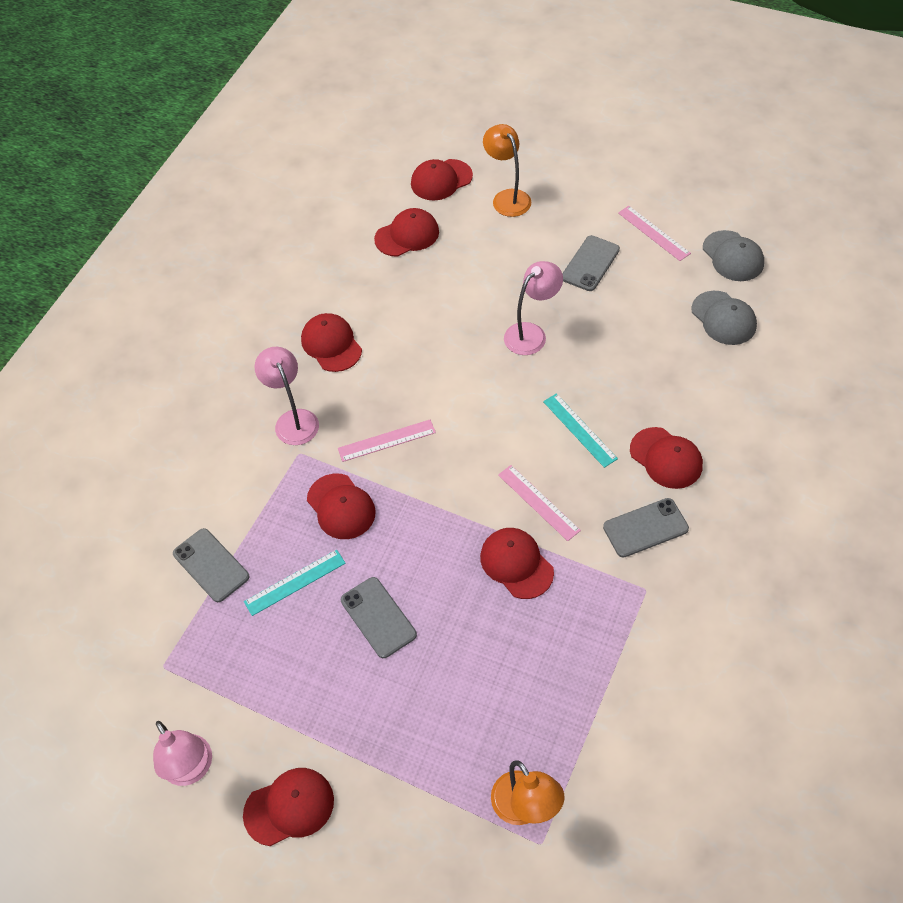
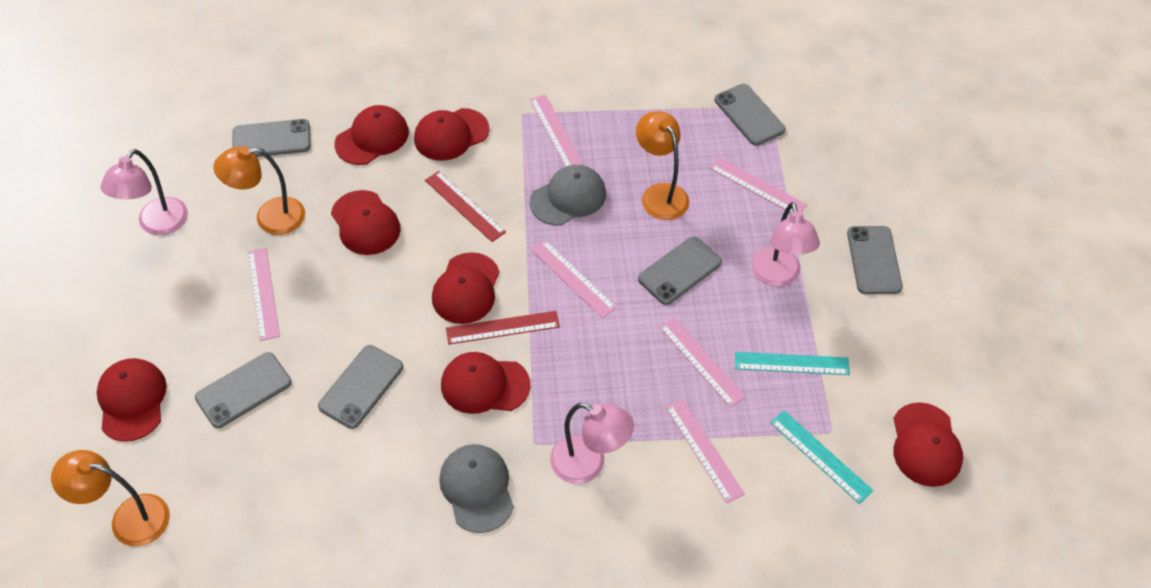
grey phone: [173,528,249,602] [341,577,417,658] [562,235,620,291] [603,498,689,558] = 4 -> [195,352,292,428] [232,119,311,157] [318,345,403,429] [638,236,722,305] [715,84,786,146] [847,226,903,294] = 6
orange lamp: [483,124,531,217] [491,760,564,825] = 2 -> [51,450,170,546] [213,146,305,235] [636,111,689,220] = 3
pink ruler: [338,420,436,462] [498,465,581,541] [618,206,691,261] = 3 -> [247,248,280,341] [530,94,583,167] [531,240,617,318] [659,317,746,408] [666,399,745,503] [710,157,807,213] = 6
red ruler: none = 0 -> [425,171,506,242] [446,311,560,344] = 2

